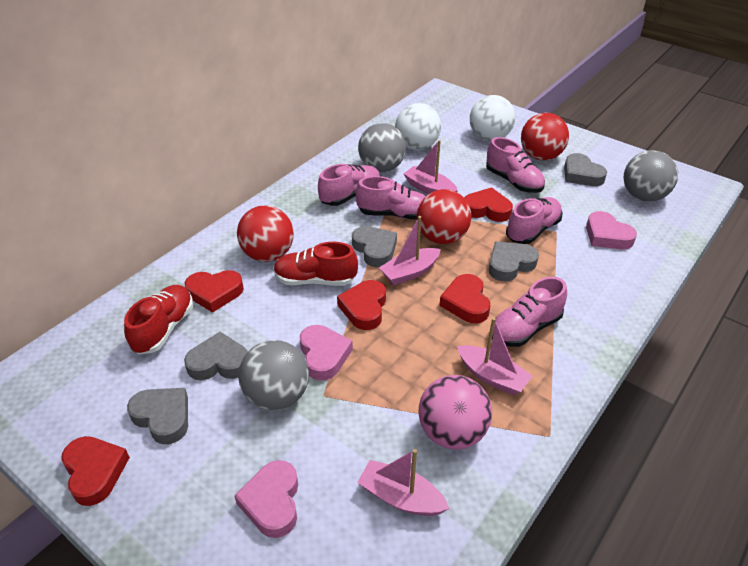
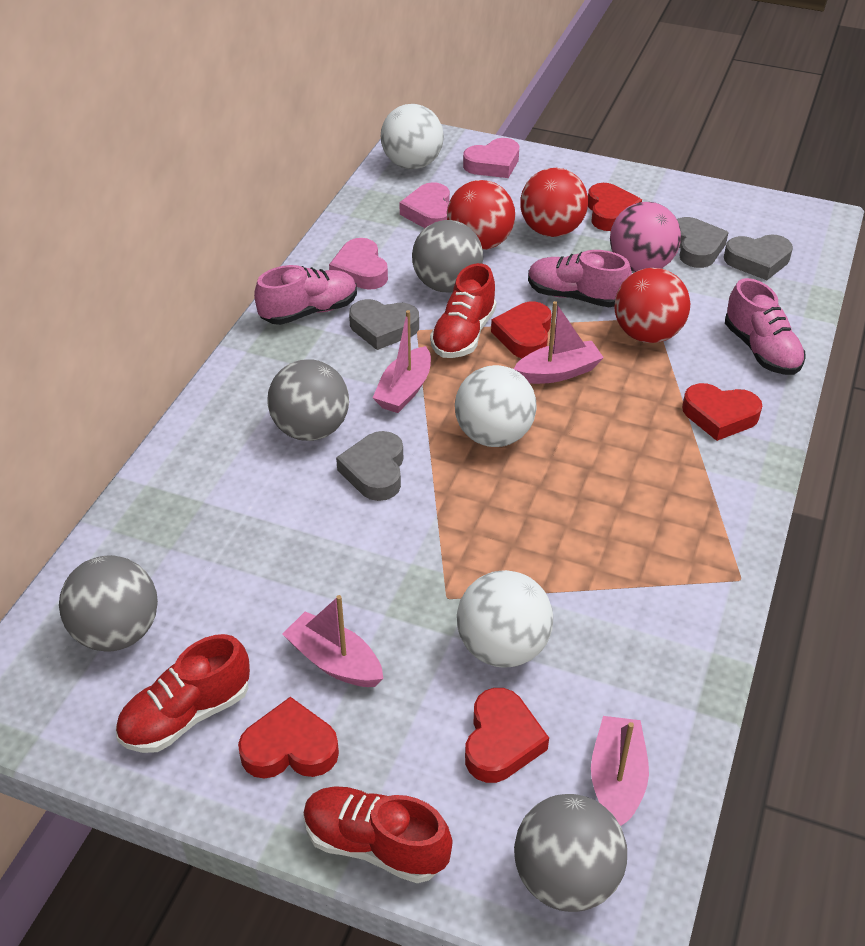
grey ball: [238,340,309,410] [358,123,406,172] [624,150,678,202] = 3 -> [59,555,158,652] [267,359,349,441] [412,220,483,292] [514,794,627,912] = 4
grey heart: [127,388,188,444] [184,332,248,380] [352,226,397,268] [489,241,539,281] [564,153,607,186] = 5 -> [336,431,403,501] [349,299,419,350] [677,217,729,268] [724,234,793,280] = 4
pink shoe: [318,164,380,206] [356,176,426,220] [486,137,545,193] [492,277,567,347] [506,197,563,244] = 5 -> [254,265,357,325] [528,250,632,307] [725,278,805,375] = 3
red shoe: [124,285,193,354] [274,242,358,286] = 2 -> [116,634,250,753] [303,786,452,883] [430,263,496,358] = 3
white ball: [395,103,441,150] [470,95,515,141] = 2 -> [381,104,444,169] [455,365,537,447] [457,570,553,668] = 3

